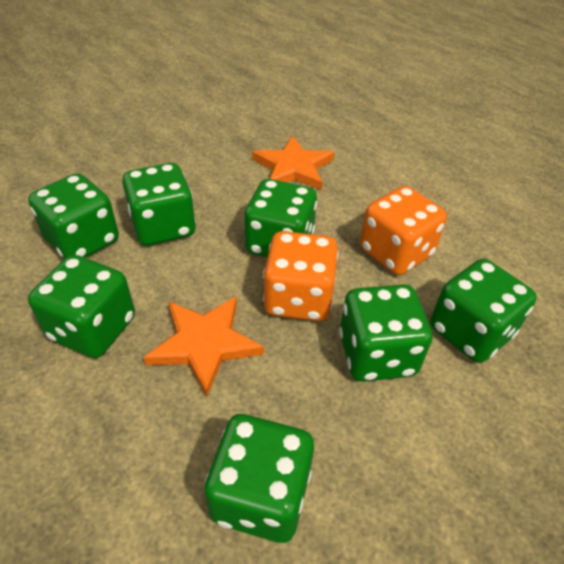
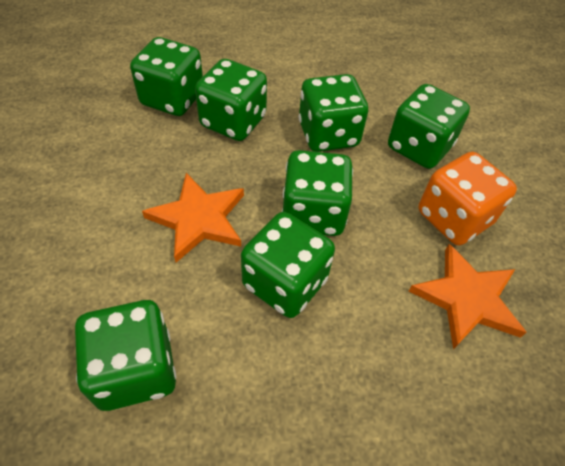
orange dice: [263,231,339,321] [360,186,447,275] = 2 -> [419,152,517,245] = 1

